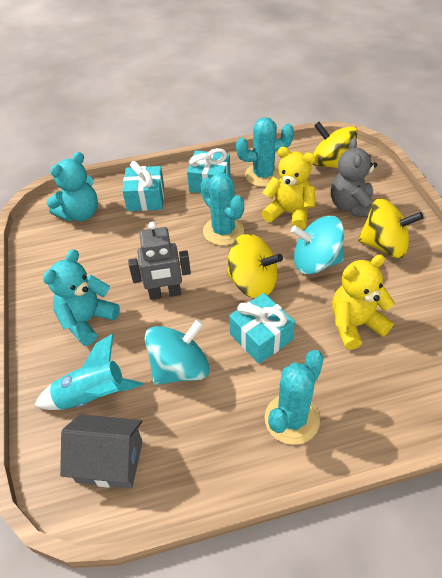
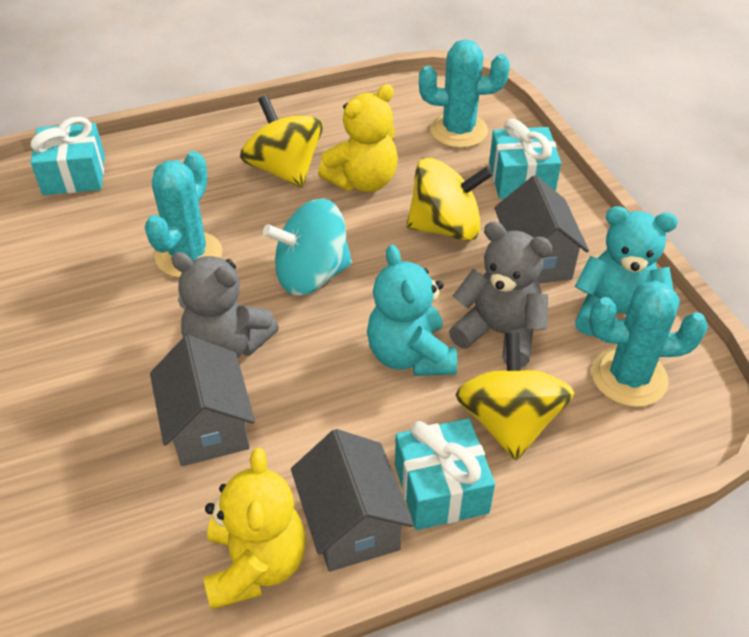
grey house: [60,414,143,489] = 1 -> [150,335,255,466] [291,429,414,572] [494,175,589,284] = 3
grey robot: [128,222,191,300] = 1 -> none = 0
grey teddy bear: [331,138,377,218] = 1 -> [171,252,279,358] [449,221,553,367] = 2
turquoise rocket: [34,334,143,410] = 1 -> none = 0
turquoise spinning top: [144,319,210,385] [291,216,344,274] = 2 -> [263,199,352,295] = 1

